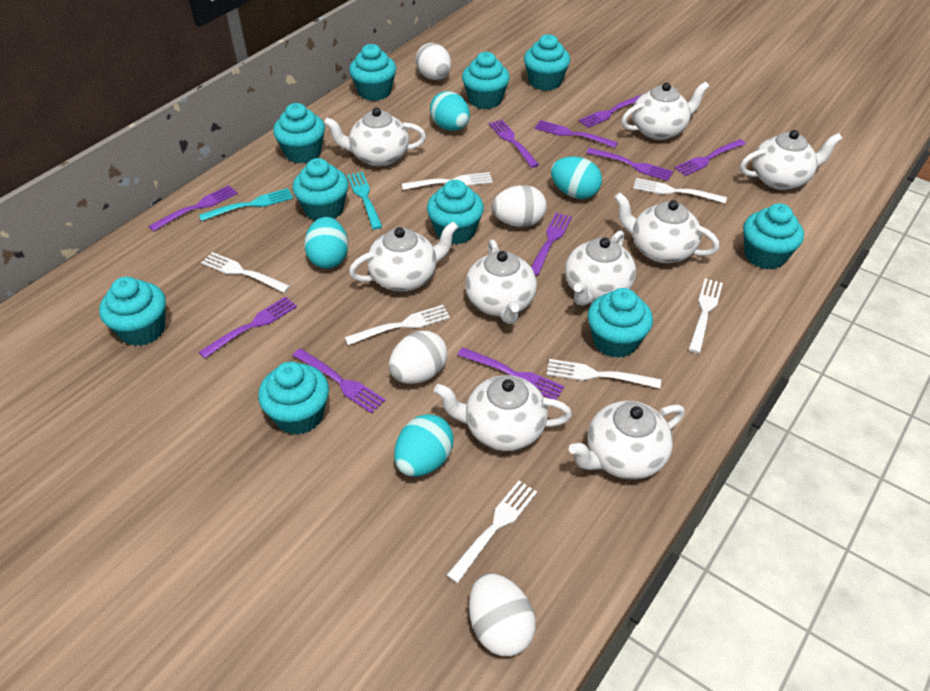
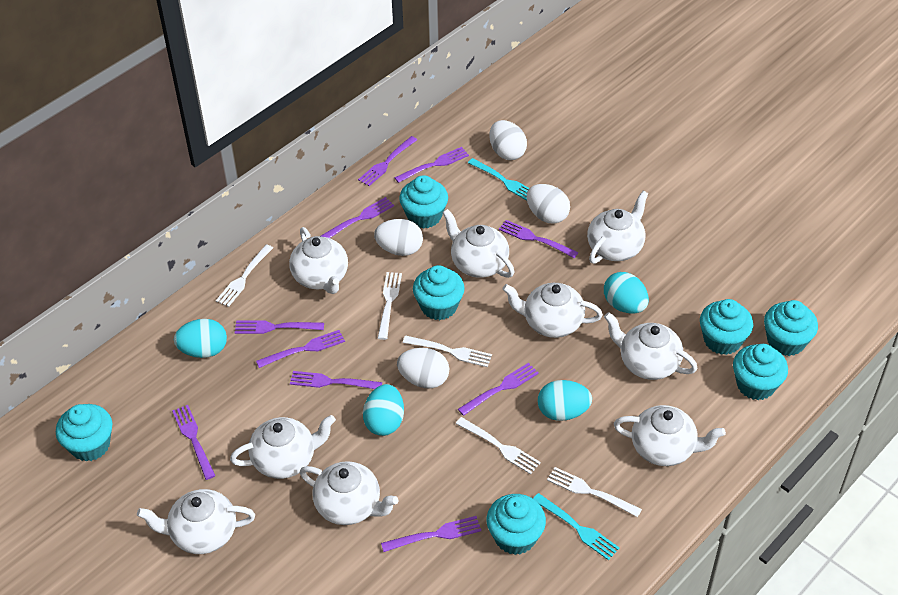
turquoise cupcake: [99,277,166,346] [258,361,329,435] [273,103,325,163] [293,158,348,220] [349,44,396,101] [427,180,484,244] [462,52,510,109] [524,34,570,91] [588,288,653,358] [743,203,804,269] = 10 -> [56,404,112,461] [399,175,448,229] [413,265,465,320] [486,494,546,555] [700,299,753,355] [733,344,788,400] [764,300,818,356] = 7
white fork: [201,252,290,293] [345,305,450,345] [402,172,493,190] [446,481,537,583] [546,359,661,388] [633,178,727,203] [688,278,723,353] = 7 -> [216,244,273,307] [378,272,402,340] [403,336,492,367] [456,417,541,474] [547,467,642,517] = 5

